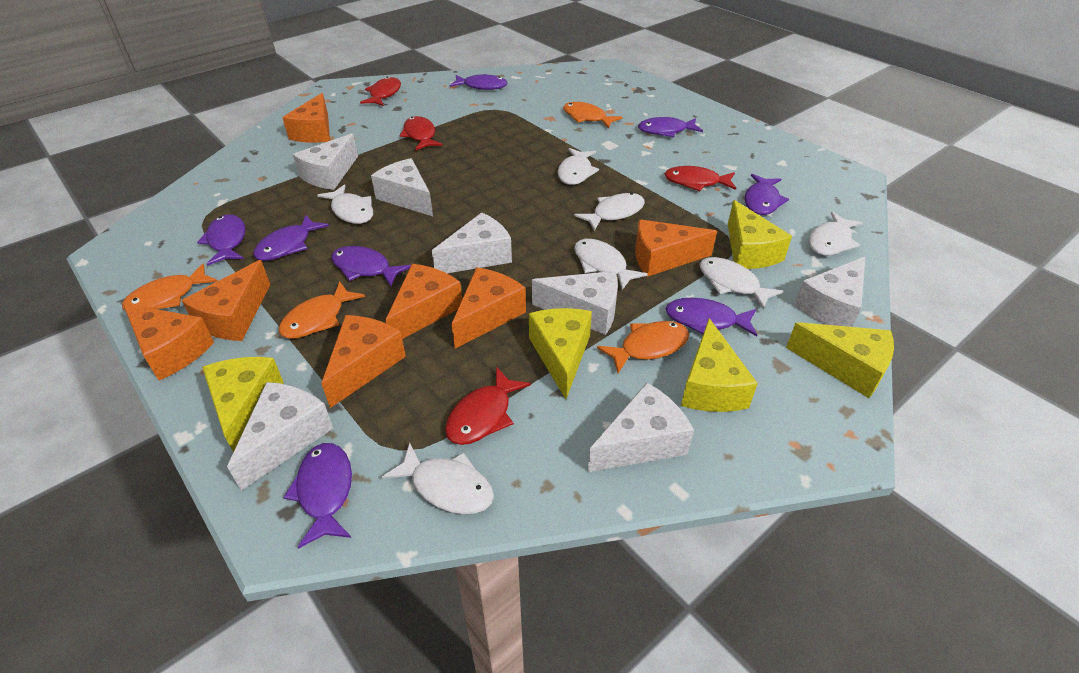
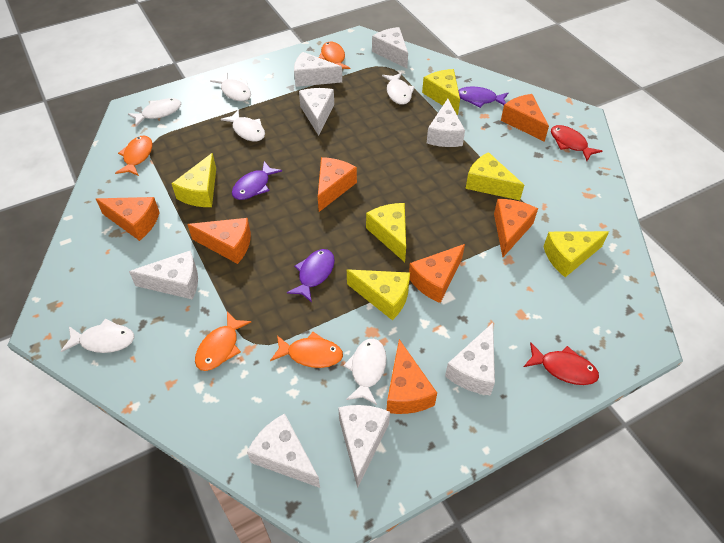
purple fish: [197,214,245,266] [254,215,329,261] [283,443,352,549] [331,246,411,287] [450,74,508,90] [638,117,703,137] [665,298,757,336] [745,174,789,215] = 8 -> [232,161,282,200] [287,249,335,303] [458,86,508,108] = 3
red fish: [360,77,401,106] [399,116,442,151] [445,367,531,445] [665,166,736,191] = 4 -> [524,342,599,385] [551,125,602,161] = 2
white cheese: [227,382,333,490] [293,133,358,190] [371,158,433,216] [432,213,512,273] [532,271,618,335] [588,382,694,472] [794,257,865,327] = 7 -> [129,250,198,300] [247,413,320,488] [294,52,342,87] [299,88,334,136] [338,405,390,488] [372,27,408,69] [427,99,465,147] [445,323,495,395] = 8
white fish: [317,184,373,224] [382,443,494,514] [558,148,599,185] [574,239,648,290] [575,193,645,231] [700,257,784,310] [808,211,863,256] = 7 -> [61,318,134,353] [128,98,181,126] [210,73,251,101] [221,109,265,142] [344,339,387,405] [382,72,415,105] = 6
yellow cheese: [202,357,284,452] [529,308,592,399] [681,318,758,412] [728,200,792,269] [786,322,894,398] = 5 -> [171,153,216,207] [347,269,410,320] [366,203,406,262] [422,69,460,115] [466,152,524,200] [543,231,609,277] = 6

